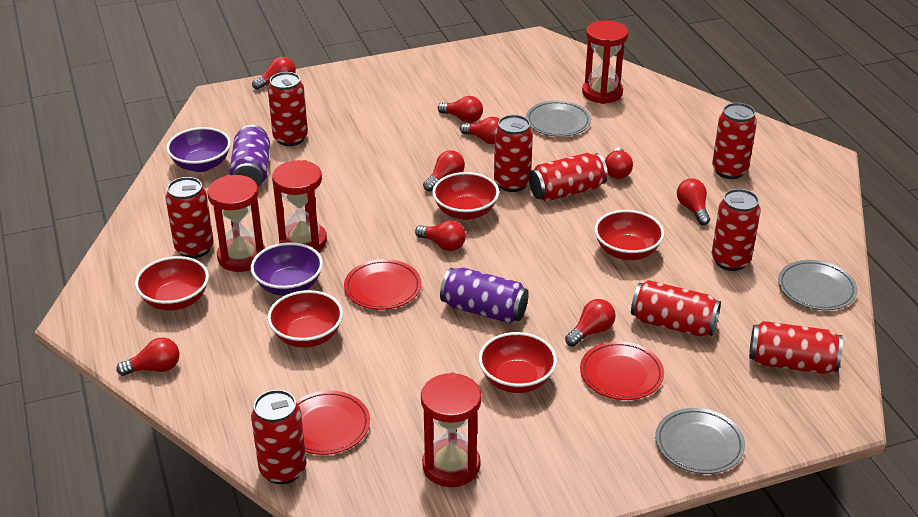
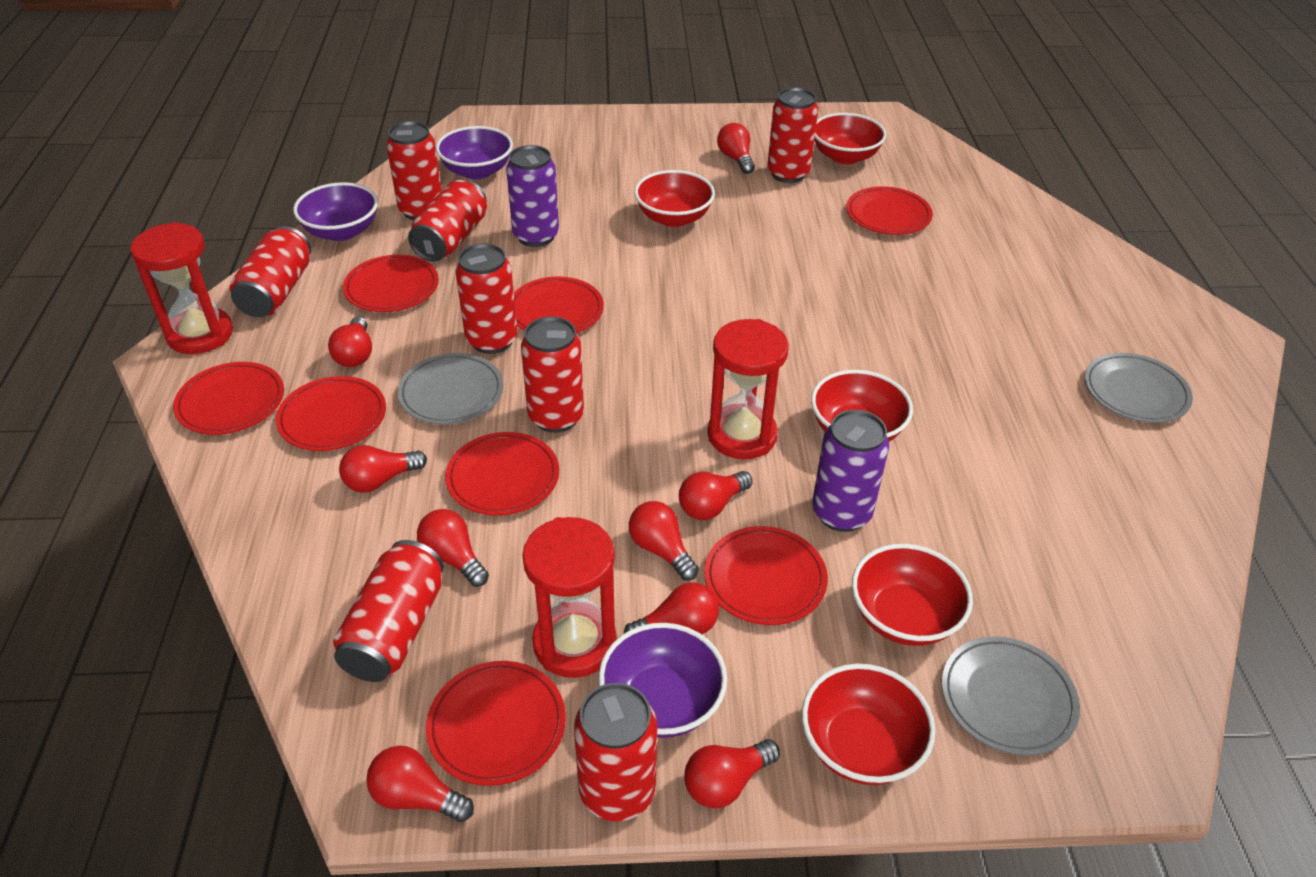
purple bowl: [166,127,231,172] [251,242,323,296] = 2 -> [293,182,378,241] [436,126,513,180] [599,623,727,738] = 3
red can: [165,177,214,258] [251,390,306,484] [268,72,308,146] [494,115,533,192] [529,153,608,202] [631,280,721,336] [712,103,757,179] [712,189,761,271] [749,321,843,374] = 9 -> [230,226,311,317] [333,540,444,682] [386,121,442,220] [408,180,487,262] [456,243,518,354] [521,316,584,433] [574,683,657,821] [768,87,818,183] = 8
red hourglass: [207,175,265,272] [272,160,327,252] [421,372,482,487] [582,20,628,104] = 4 -> [130,222,233,354] [522,517,617,678] [708,319,789,459] = 3
red plate: [296,390,370,455] [344,259,421,310] [580,341,664,400] = 3 -> [173,362,284,435] [276,376,386,451] [343,255,439,312] [426,661,566,786] [445,432,559,515] [514,277,604,333] [704,526,828,625] [846,186,933,235] = 8

